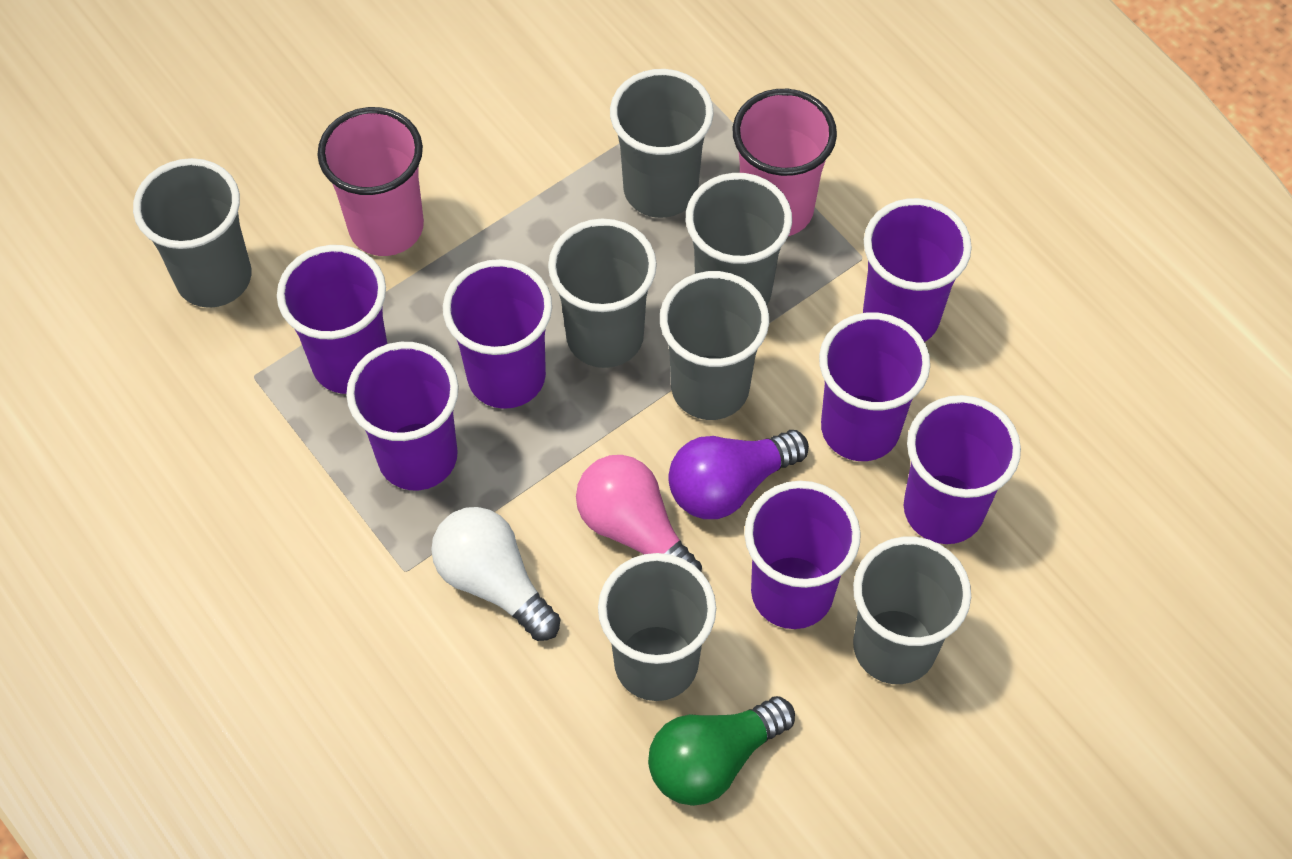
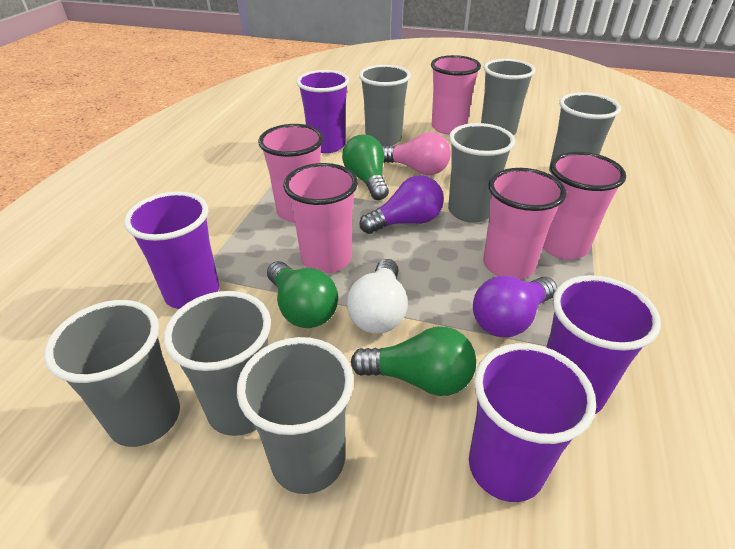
green light bulb: [648,696,795,806] = 1 -> [267,261,338,328] [342,134,389,200] [351,327,476,396] = 3
pink cup: [317,107,424,256] [732,89,837,236] = 2 -> [258,124,324,223] [283,163,358,273] [431,55,481,135] [483,168,566,279] [543,152,626,259] = 5
purple cup: [277,245,387,394] [346,342,459,490] [443,259,552,409] [744,481,861,629] [819,312,930,461] [863,198,972,342] [904,395,1021,544] = 7 -> [124,191,219,309] [297,70,349,153] [469,343,596,502] [546,275,661,414] = 4
purple light bulb: [668,430,809,519] = 1 -> [360,175,444,234] [473,276,557,337] = 2

